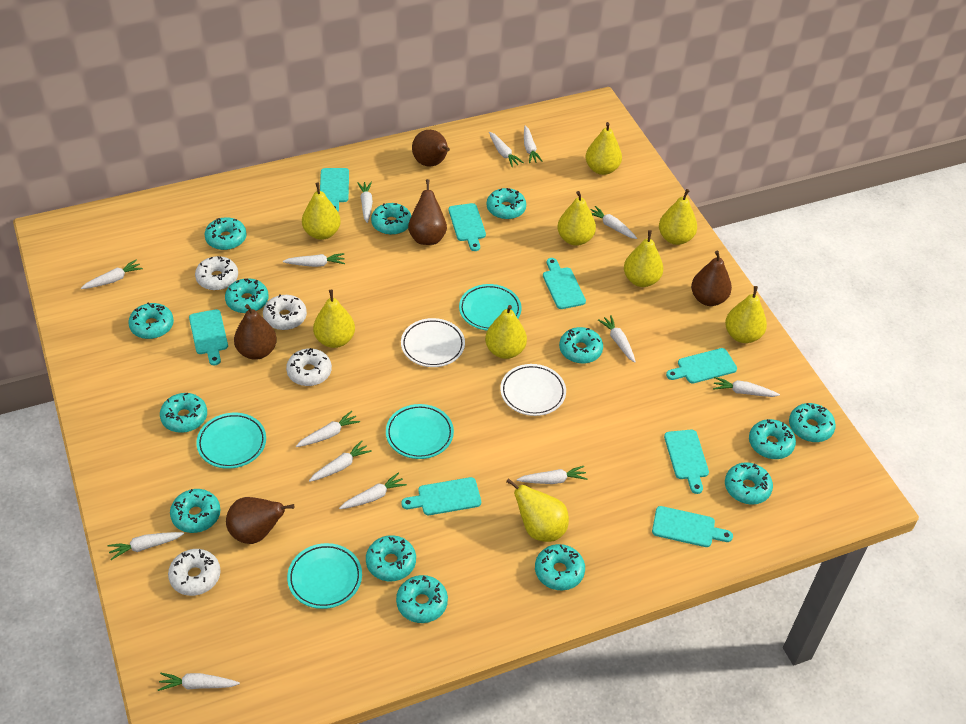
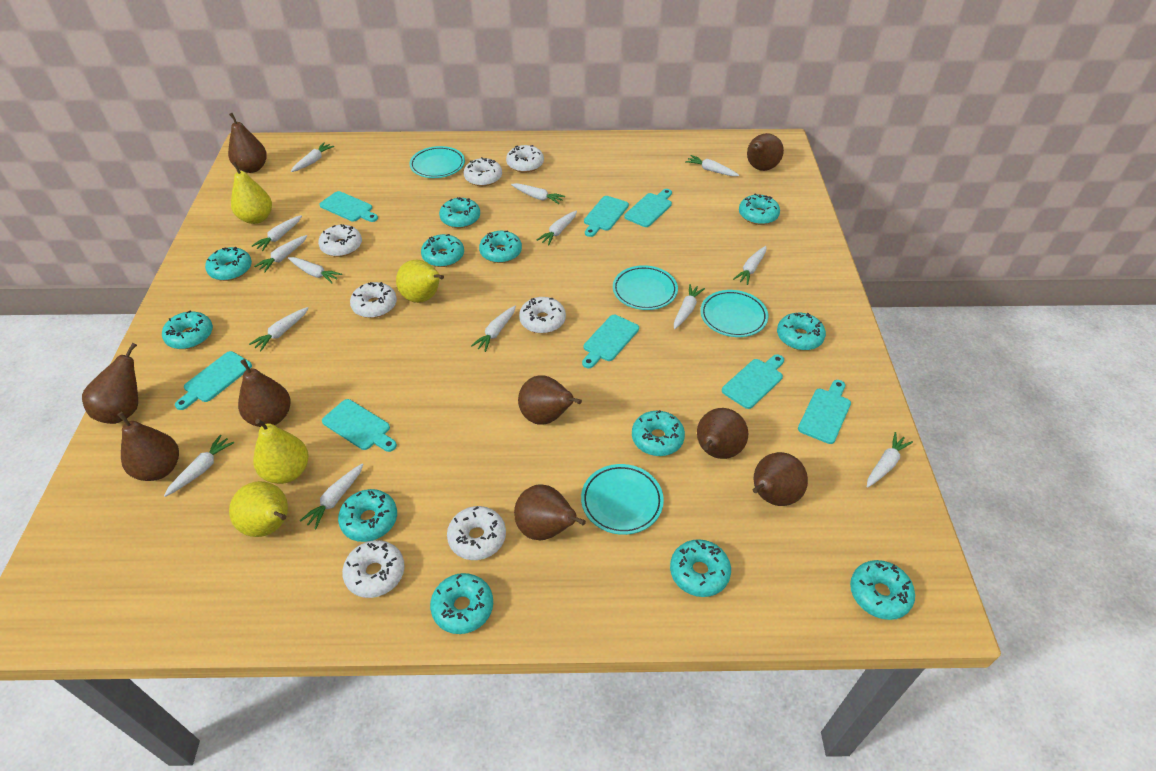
brown pear: [226,497,294,544] [234,304,277,360] [408,179,447,245] [412,130,450,167] [691,250,732,306] = 5 -> [82,343,138,424] [117,412,179,481] [228,113,267,173] [238,359,291,427] [514,484,586,540] [518,376,582,425] [697,408,748,459] [747,133,784,171] [753,452,808,506] = 9
turquoise donut: [128,302,174,339] [160,393,207,433] [170,489,221,533] [204,217,247,250] [225,278,269,313] [366,535,416,581] [371,203,411,235] [396,575,448,623] [487,188,526,220] [535,544,585,591] [559,327,603,364] [725,462,773,505] [749,419,796,459] [789,403,836,442] = 14 -> [162,311,213,349] [205,247,252,281] [338,489,397,542] [421,234,464,267] [430,573,493,634] [439,197,480,228] [479,230,522,263] [632,410,685,456] [670,539,731,597] [739,194,780,225] [777,313,826,350] [850,560,915,620] = 12
white donut: [168,549,221,596] [195,256,238,291] [263,294,307,330] [286,348,332,386] = 4 -> [318,224,362,257] [342,540,405,598] [350,282,397,318] [447,506,506,560] [464,157,502,186] [506,145,544,173] [519,297,566,333] = 7
white plate: [401,318,465,367] [500,364,566,416] = 2 -> none = 0
yellow pear: [302,183,341,240] [313,290,355,348] [485,305,527,359] [506,478,569,542] [557,191,596,246] [586,122,622,175] [624,230,663,287] [659,189,697,245] [725,286,767,343] = 9 -> [229,481,288,537] [231,162,272,224] [253,419,309,484] [396,260,444,303] = 4

